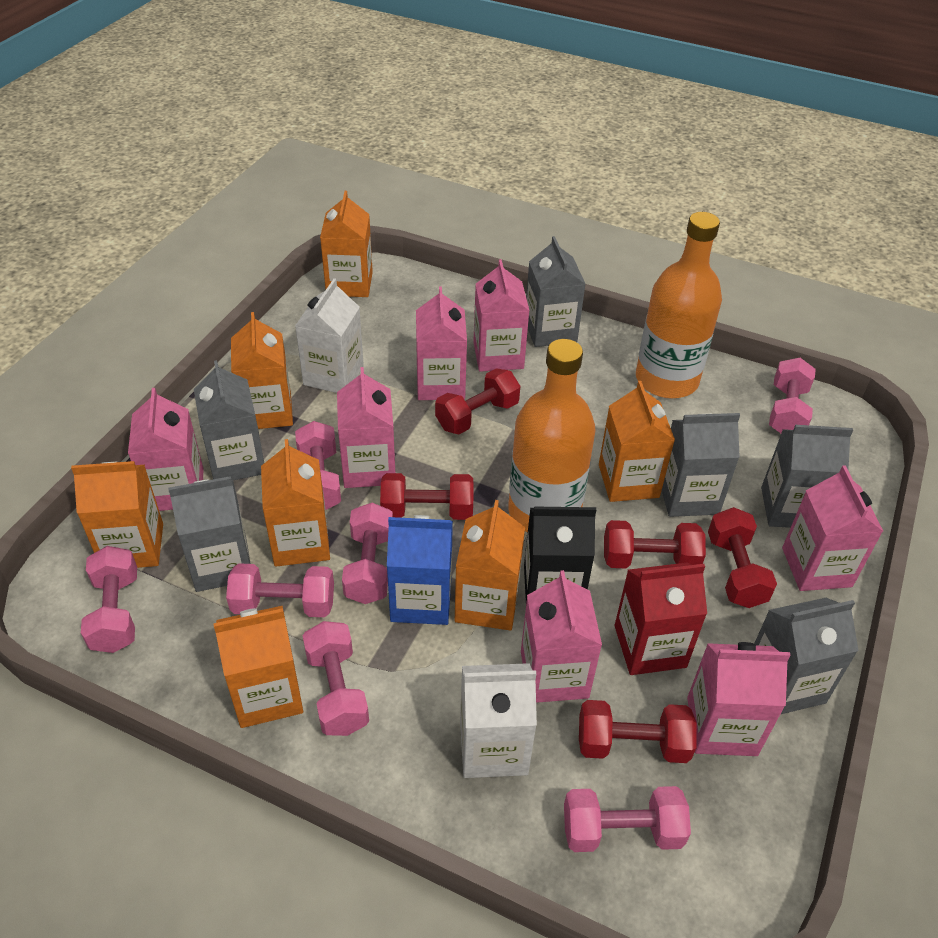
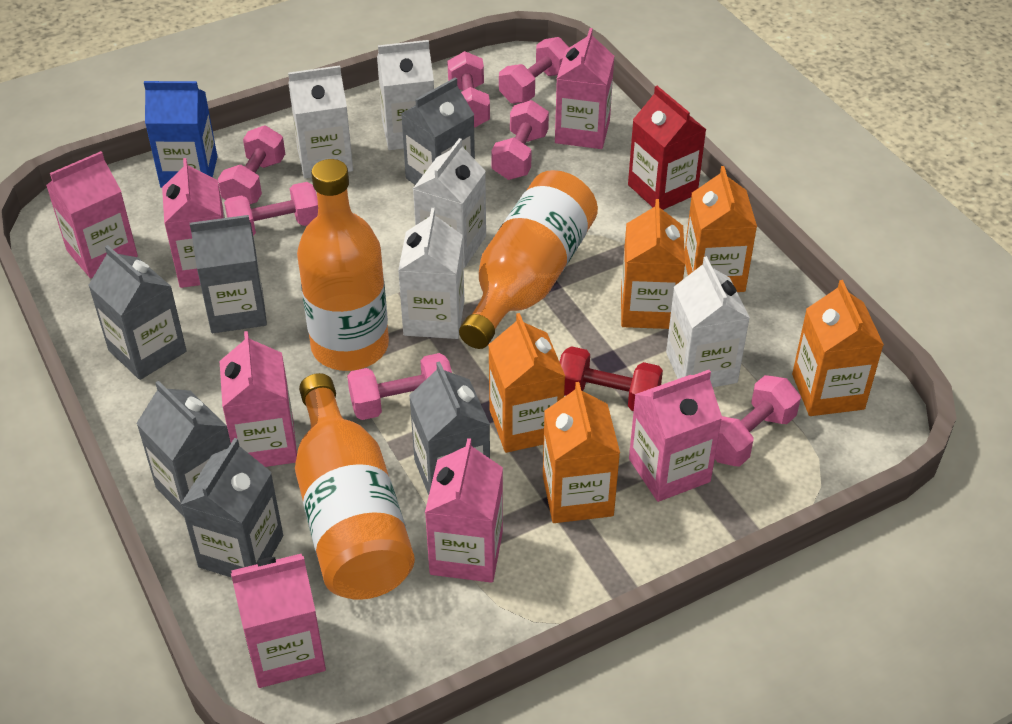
black carton: [524,506,596,603] = 1 -> none = 0
orange bottle: [508,339,596,533] [636,212,722,399] = 2 -> [295,373,415,600] [297,159,389,371] [459,170,598,349] = 3
orange carton: [71,461,163,568] [213,606,303,728] [231,312,293,429] [261,439,330,567] [320,191,373,297] [455,500,525,631] [599,381,675,502] = 7 -> [488,313,565,453] [543,382,620,523] [621,199,685,329] [685,166,757,292] [792,280,884,416] = 5
red dumbbell: [380,473,474,520] [435,368,520,434] [579,700,696,763] [604,520,706,568] [708,507,777,608] = 5 -> [560,346,663,411] = 1
white carton: [295,278,364,393] [460,663,537,778] = 2 -> [288,66,353,178] [377,40,434,150] [398,208,464,339] [413,138,486,268] [666,256,750,387] = 5

